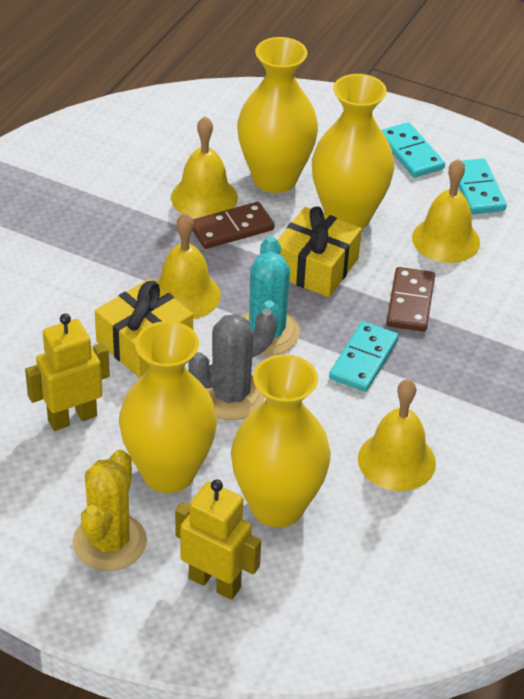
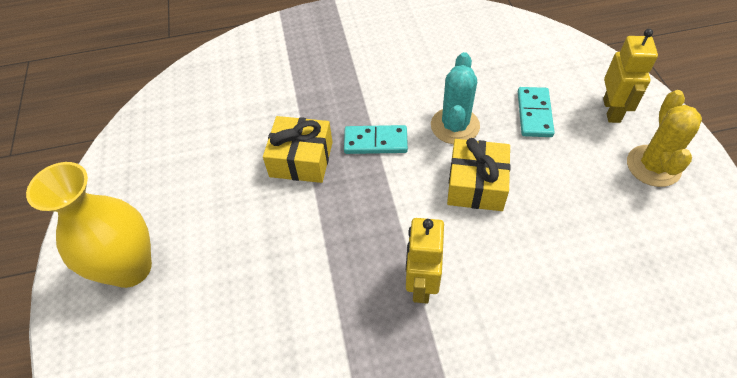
brown domino: [192,202,275,249] [386,267,435,332] = 2 -> none = 0
grey cactus: [188,309,276,420] = 1 -> none = 0
turquoise domino: [329,321,399,392] [381,122,445,178] [451,158,507,214] = 3 -> [344,125,408,154] [518,87,555,137] = 2
yellow bell: [156,213,221,319] [171,116,238,218] [358,379,436,491] [412,159,480,263] = 4 -> none = 0
yellow vase: [119,321,217,493] [231,354,331,527] [237,37,318,193] [312,74,395,229] = 4 -> [26,162,152,288] = 1

